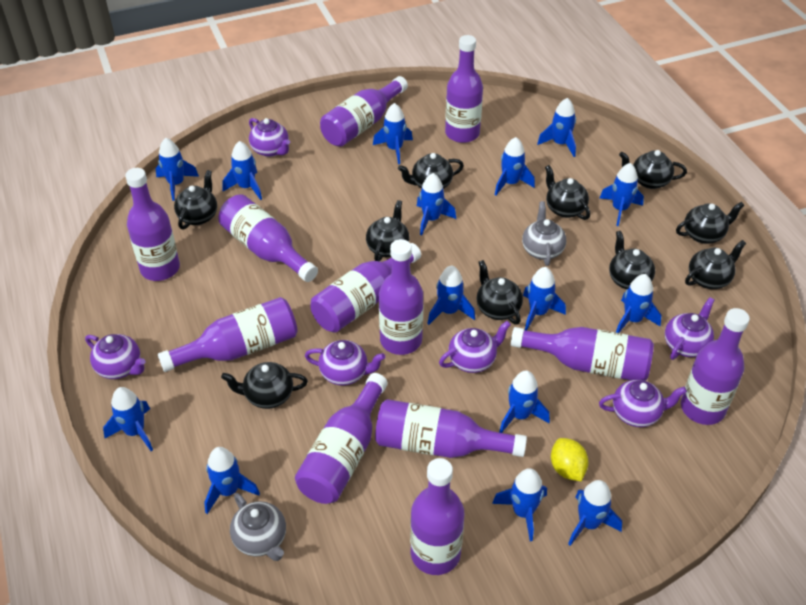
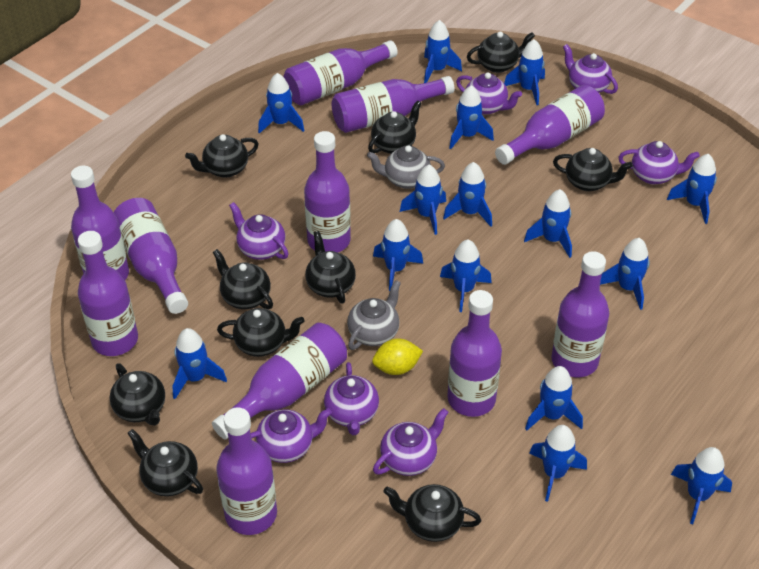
purple bottle: [125,168,180,281] [158,297,298,372] [218,194,318,282] [295,373,388,504] [310,243,421,332] [320,76,408,147] [375,399,527,458] [379,239,423,355] [410,458,464,575] [445,35,483,143] [511,327,654,381] [681,308,750,425] = 12 -> [71,165,129,280] [78,231,138,356] [114,198,188,314] [212,323,347,439] [216,407,277,535] [284,40,398,106] [304,131,351,253] [332,76,455,133] [448,290,502,417] [495,85,605,165] [551,251,609,377] = 11
purple teapot: [85,334,146,379] [249,118,290,157] [305,340,385,386] [439,321,511,373] [599,380,687,427] [665,297,714,360] = 6 -> [229,202,289,260] [251,408,332,463] [324,362,379,435] [373,408,448,476] [456,72,522,115] [563,44,618,94] [618,141,700,184] = 7

